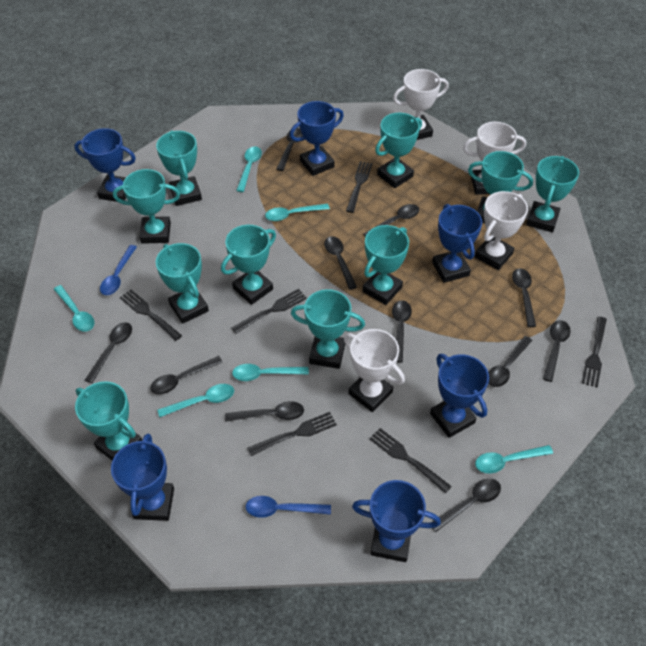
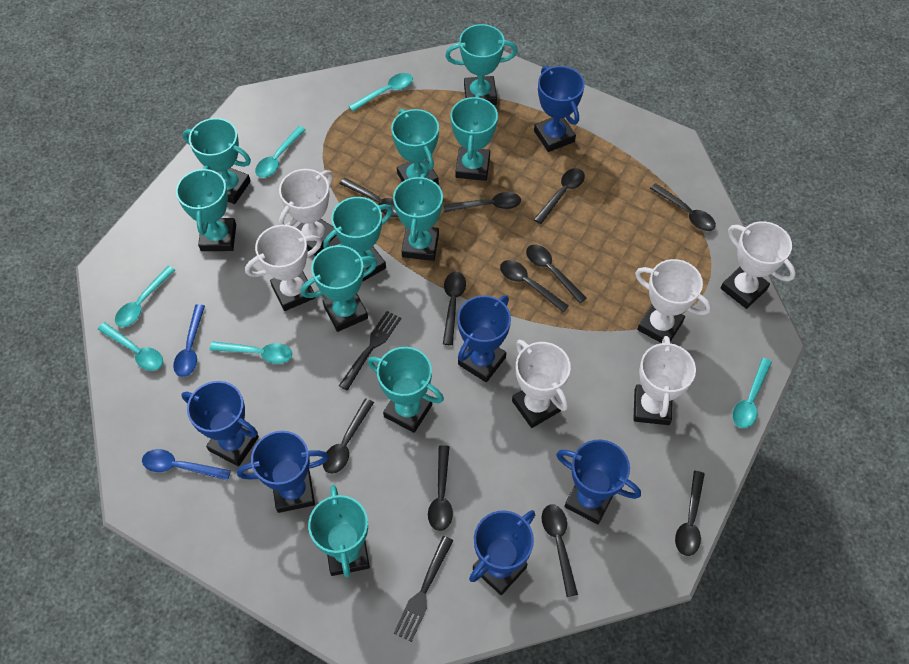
black fork: [120,290,182,341] [232,289,307,334] [247,412,337,456] [346,161,372,213] [370,428,452,494] [582,317,607,388] = 6 -> [339,311,401,391] [394,536,454,642] = 2
white trophy: [344,329,405,412] [393,69,449,140] [463,122,526,195] [475,191,528,270] = 4 -> [245,225,322,311] [279,169,336,256] [512,340,571,428] [633,336,696,425] [635,259,711,343] [720,221,796,309] = 6

